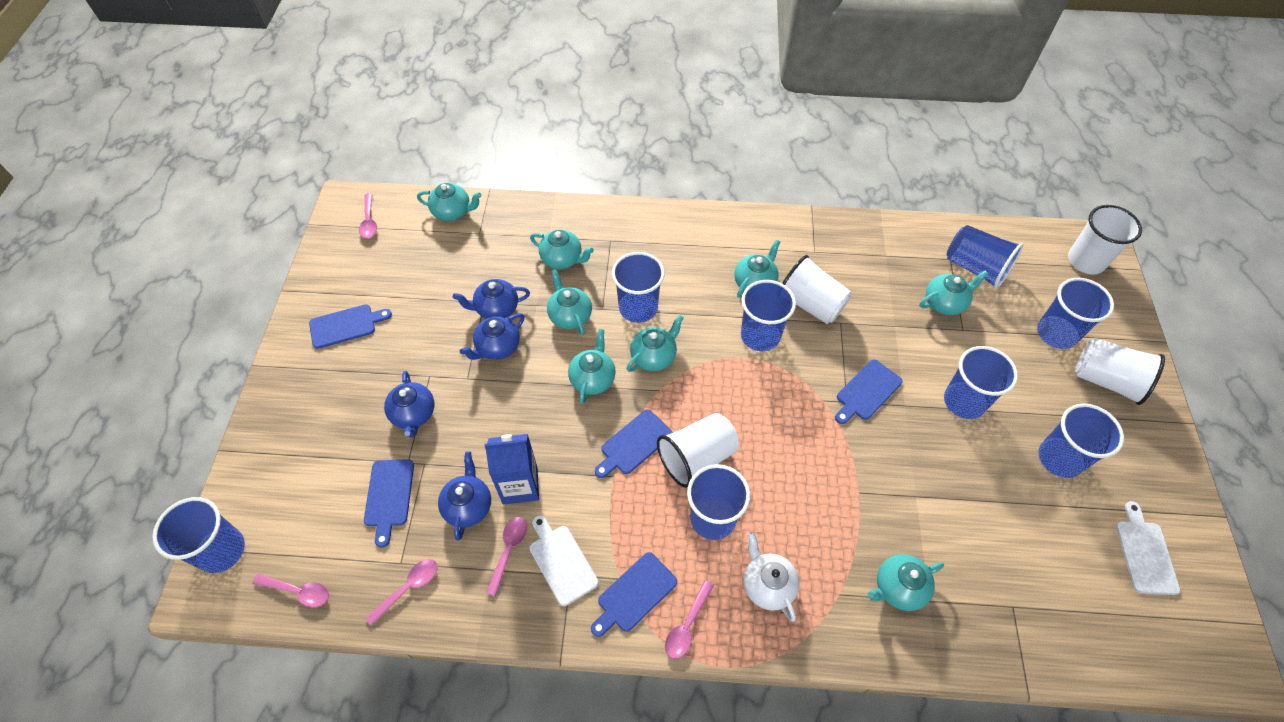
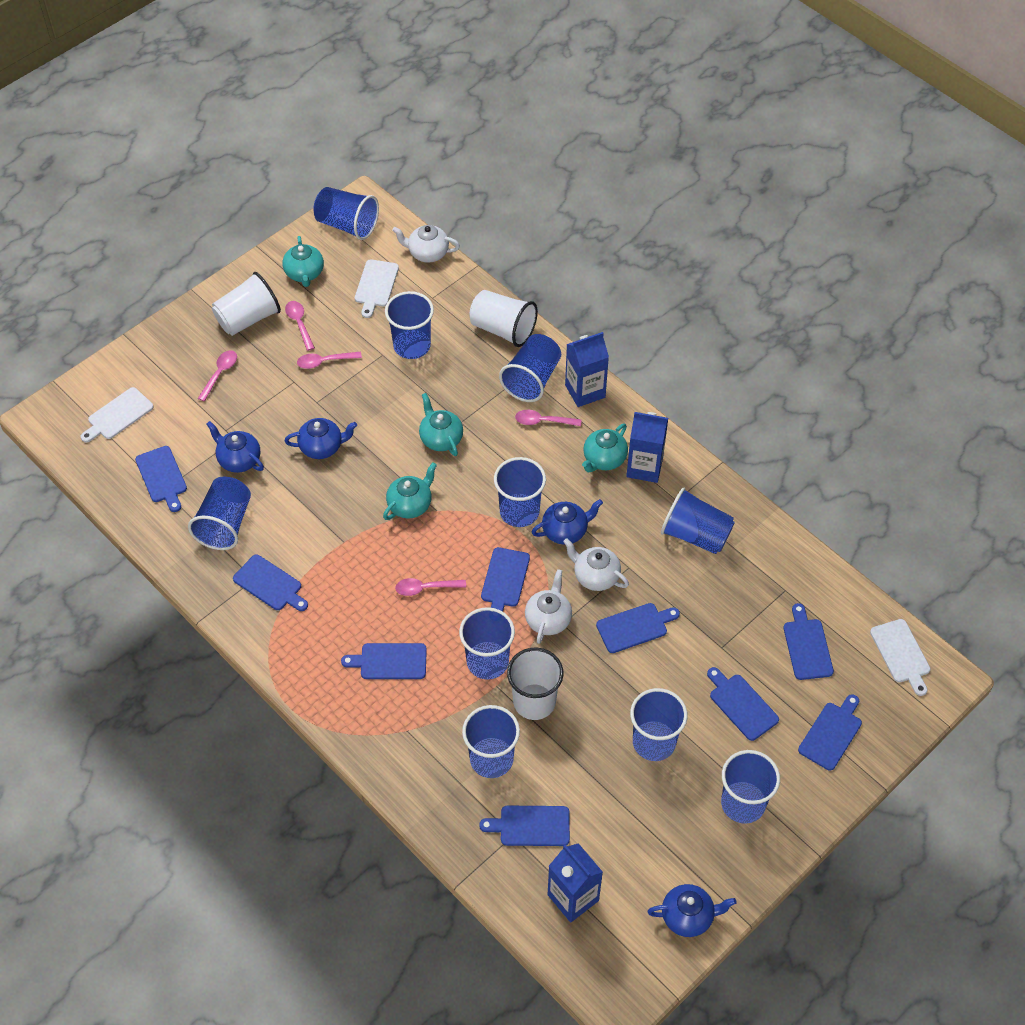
blue carton: [484,434,539,504] = 1 -> [548,843,603,922] [565,332,609,407] [626,412,668,483] = 3
blue cup: [152,497,245,573] [612,252,665,323] [687,464,750,540] [741,280,796,351] [944,346,1018,419] [947,225,1023,289] [1037,278,1114,349] [1038,403,1124,478] = 8 -> [188,477,251,550] [313,187,379,240] [385,291,434,359] [459,607,515,680] [462,705,520,778] [494,457,546,527] [499,334,561,402] [630,688,688,761] [661,488,735,554] [721,750,780,824] = 10
blue cutting board: [309,304,392,349] [364,459,414,548] [591,552,677,637] [595,410,672,478] [835,359,902,424] = 5 -> [135,446,187,512] [233,554,308,611] [341,643,427,679] [479,806,570,846] [481,547,530,612] [596,603,680,653] [707,667,779,741] [783,603,834,680] [798,694,862,771] = 9
turquoise teapot: [417,183,482,221] [530,230,594,269] [547,269,592,335] [568,329,616,404] [626,315,684,372] [734,239,780,298] [868,554,944,611] [920,270,988,315] = 8 -> [282,236,324,287] [383,462,437,520] [419,393,463,456] [582,423,628,472] = 4
white cup: [657,413,739,488] [782,255,851,324] [1068,205,1142,274] [1075,338,1165,405] = 4 -> [212,272,281,336] [469,290,538,347] [507,648,564,720] = 3
white cutting board: [529,515,599,606] [1116,501,1180,595] = 2 -> [81,387,154,442] [355,259,399,318] [870,619,930,696] = 3
white teapot: [744,532,799,622] = 1 -> [392,225,460,263] [525,569,572,644] [563,538,629,591] = 3

